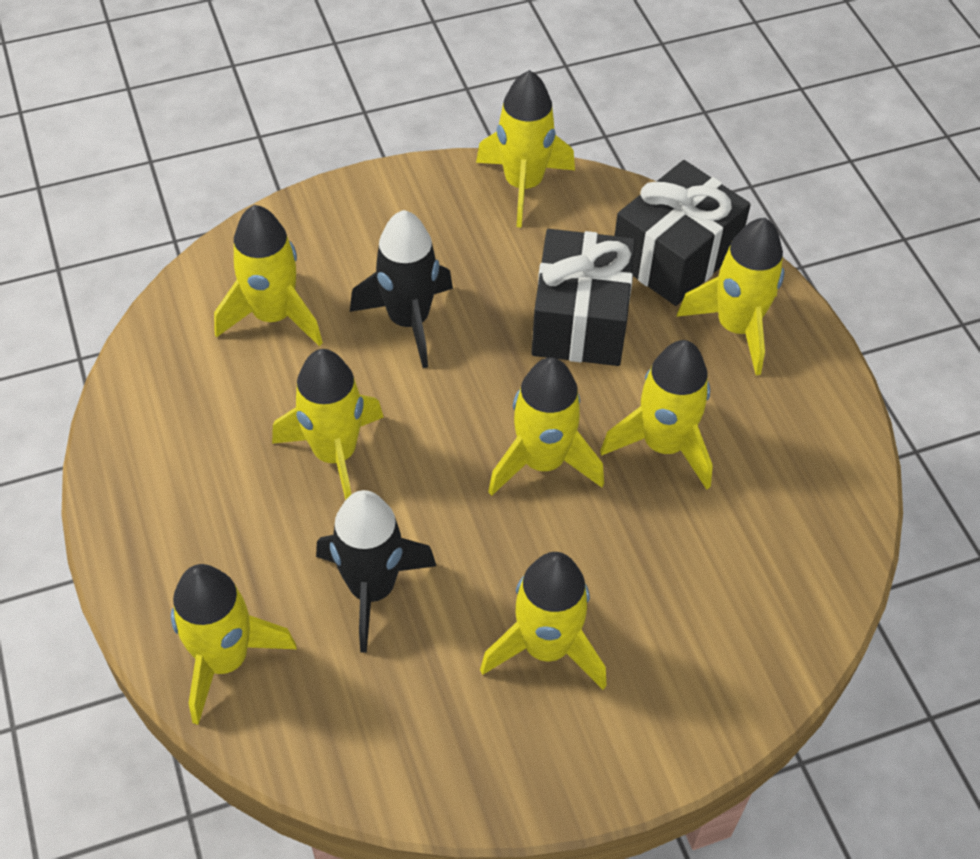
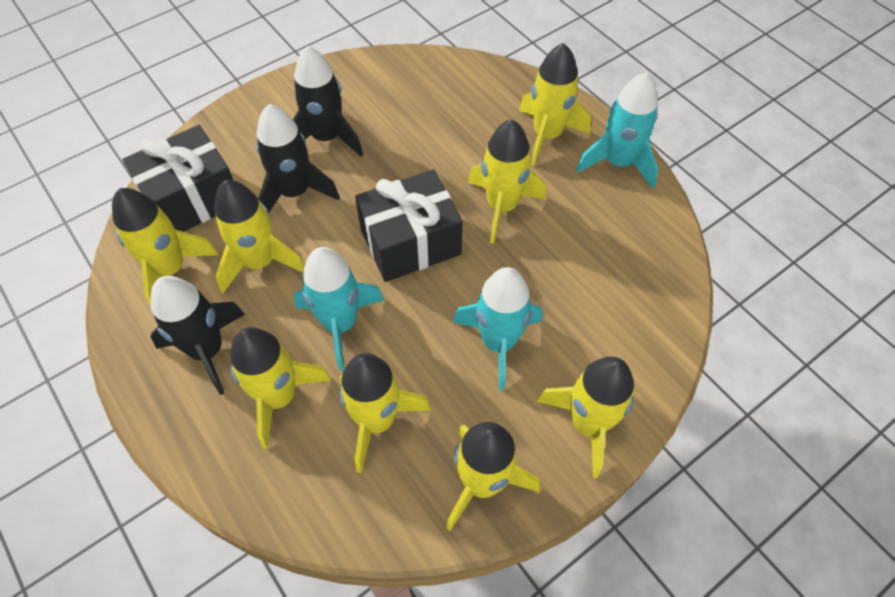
black rocket: [316,490,436,653] [350,210,453,368] = 2 -> [150,276,245,395] [257,104,340,212] [293,46,363,156] = 3
turquoise rocket: none = 0 -> [294,247,384,371] [453,267,542,391] [576,72,658,189] = 3

